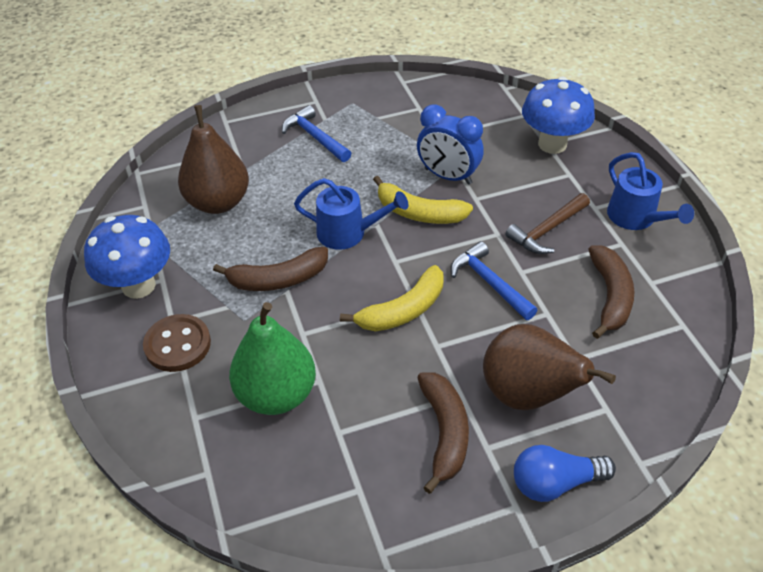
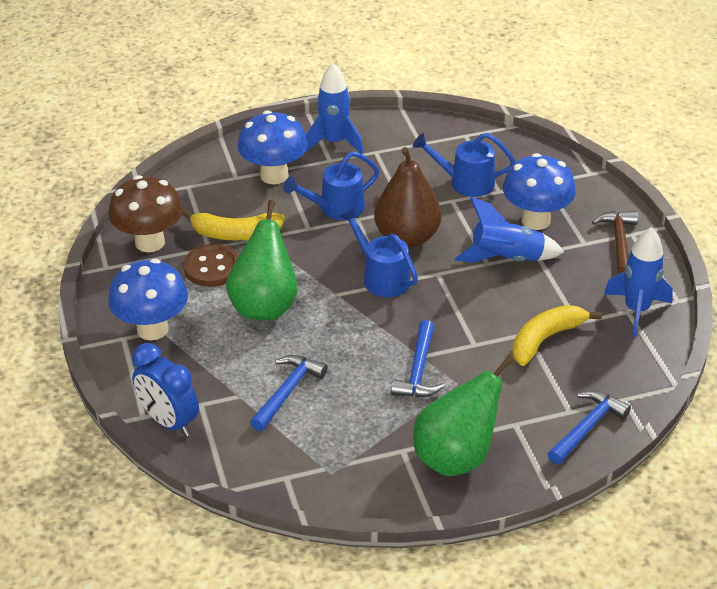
blue hammer: [282,105,351,162] [451,241,537,320] = 2 -> [250,355,328,431] [391,320,445,397] [548,390,631,465] = 3
blue light bulb: [514,445,616,502] = 1 -> none = 0
blue mushroom: [84,215,170,299] [522,77,595,154] = 2 -> [108,259,188,341] [238,110,308,184] [503,153,576,230] = 3
blue rocket: none = 0 -> [305,63,363,154] [455,197,564,262] [604,227,673,337] = 3
blue watering can: [294,178,409,250] [607,152,694,230] = 2 -> [283,151,379,220] [339,208,418,297] [413,133,516,197] = 3
brown banana: [213,247,328,291] [417,372,469,494] [588,245,634,339] = 3 -> none = 0
brown mushroom: none = 0 -> [108,175,183,252] = 1
brown pear: [178,105,249,214] [483,324,616,410] = 2 -> [374,147,441,248] = 1
green pear: [229,302,316,415] = 1 -> [226,200,298,320] [413,355,515,476] = 2

